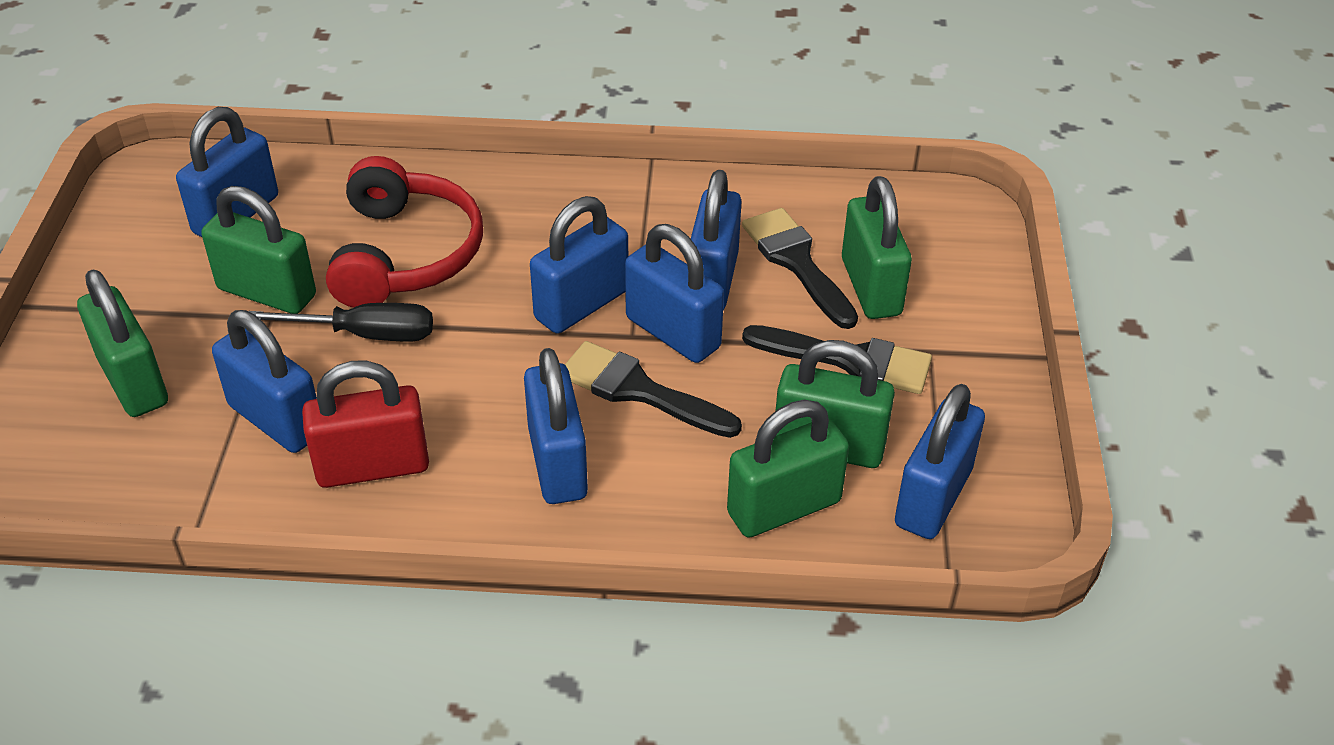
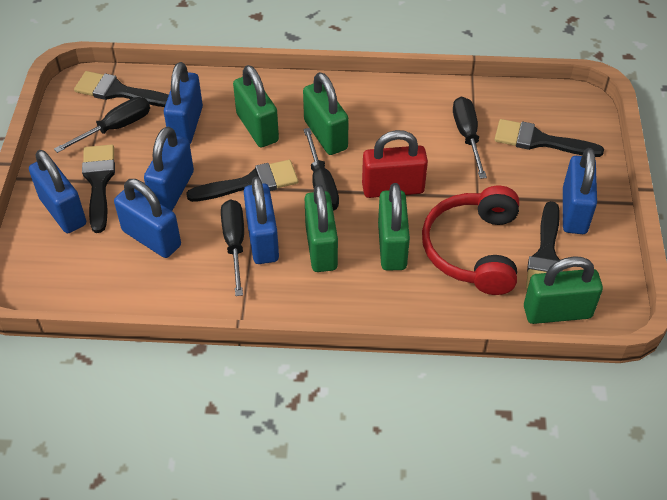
black brush: [565,341,742,438] [742,208,858,329] [742,325,932,394] = 3 -> [74,71,169,107] [82,145,115,233] [186,160,298,202] [494,119,604,157] [526,201,563,291] = 5
black screwdriver: [249,303,433,342] = 1 -> [54,97,150,153] [221,200,244,296] [303,128,339,211] [453,97,487,179] = 4
blue padlock: [176,107,278,237] [212,310,317,453] [524,348,588,504] [530,196,628,334] [625,224,724,363] [691,170,742,310] [895,384,985,539] = 7 -> [29,150,86,233] [114,179,181,258] [144,127,194,211] [164,62,203,144] [244,176,279,264] [563,148,597,234] = 6

